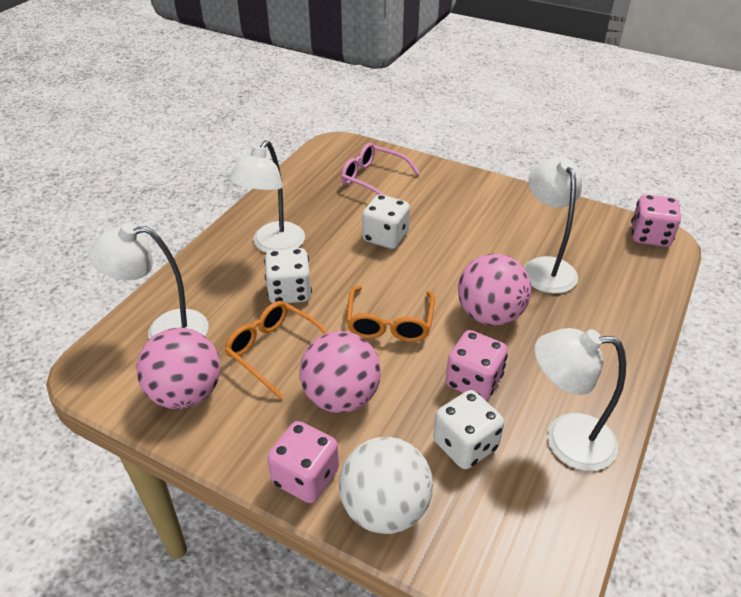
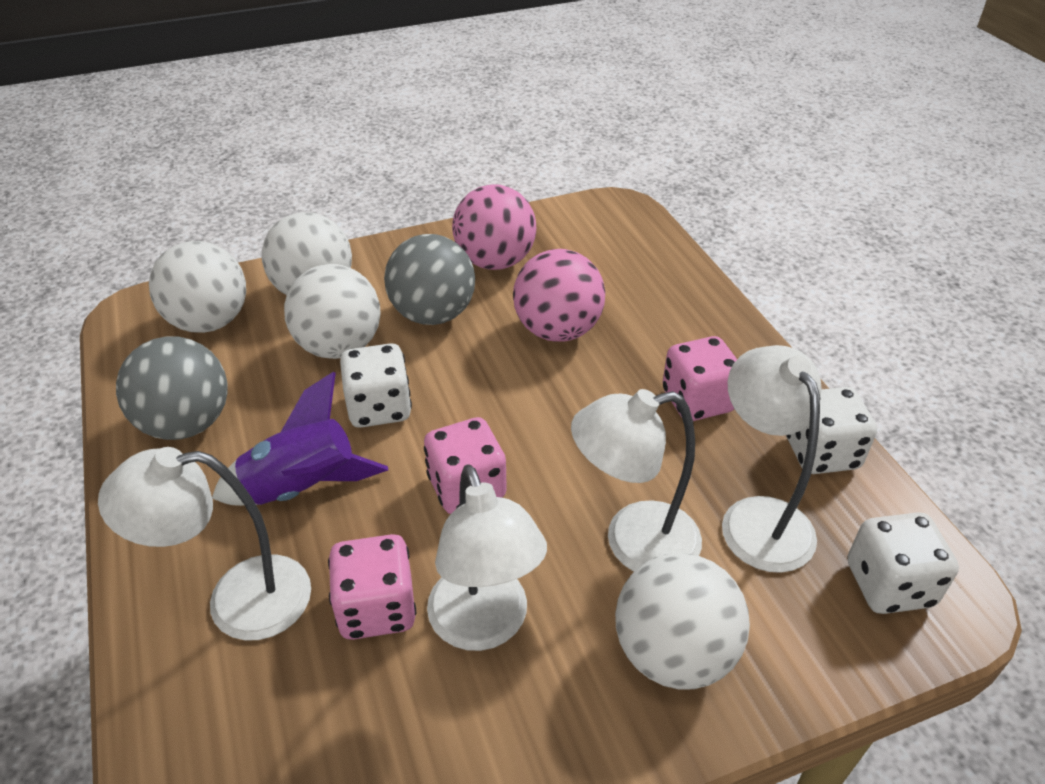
grey ball: none = 0 -> [116,336,228,440] [384,234,475,325] = 2
orange glasses: [225,301,328,399] [346,286,435,342] = 2 -> none = 0
pink ball: [136,328,220,409] [299,331,381,413] [458,254,531,326] = 3 -> [452,185,536,270] [513,249,605,342] = 2
pink glasses: [341,143,420,195] = 1 -> none = 0
purple rocket: none = 0 -> [212,372,388,506] = 1
white ball: [339,437,433,534] = 1 -> [149,241,246,333] [262,212,352,295] [284,264,381,359] [615,553,750,690] = 4

